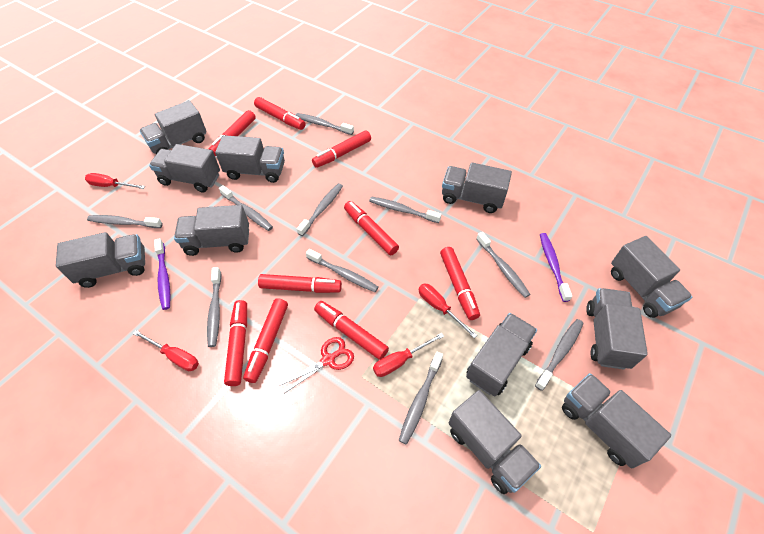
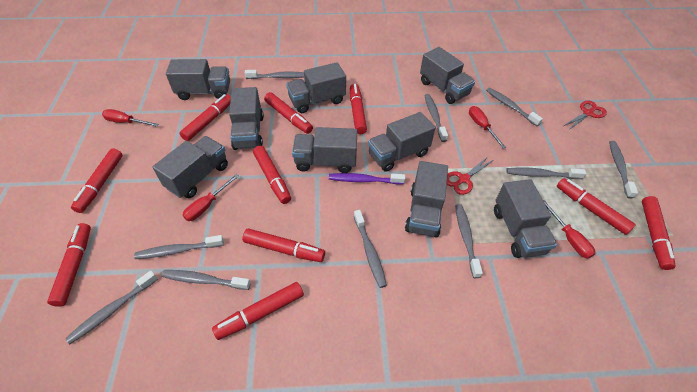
grey truck: [56,232,145,288] [139,100,207,154] [149,144,220,192] [174,205,249,256] [215,135,285,183] [442,162,512,213] [448,390,541,494] [466,313,537,396] [562,373,671,469] [586,288,648,370] [611,236,692,318] = 11 -> [153,136,228,198] [166,59,230,100] [229,87,264,150] [286,62,346,113] [292,127,357,173] [368,112,436,172] [405,161,448,238] [420,47,475,104] [494,179,557,258] = 9
purple toothbrush: [154,238,171,310] [540,233,572,302] = 2 -> [329,173,405,184] = 1
red marker: [209,110,256,156] [224,300,247,386] [243,298,288,383] [254,97,305,130] [258,274,342,293] [312,131,371,168] [314,301,389,360] [344,201,399,255] [440,247,480,320] = 9 -> [47,223,91,307] [71,149,122,213] [180,94,231,141] [212,282,304,340] [242,229,325,262] [253,146,291,204] [264,92,313,134] [350,84,367,134] [557,178,636,235] [642,196,676,270] = 10
red scissors: [279,337,354,393] = 1 -> [447,157,495,195] [564,100,607,130] = 2

